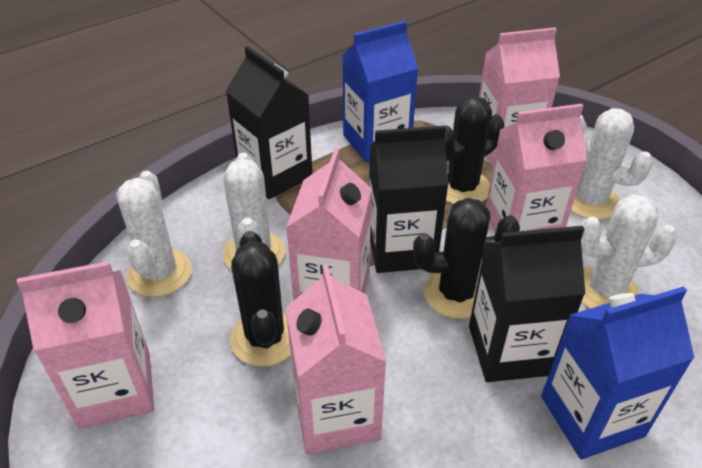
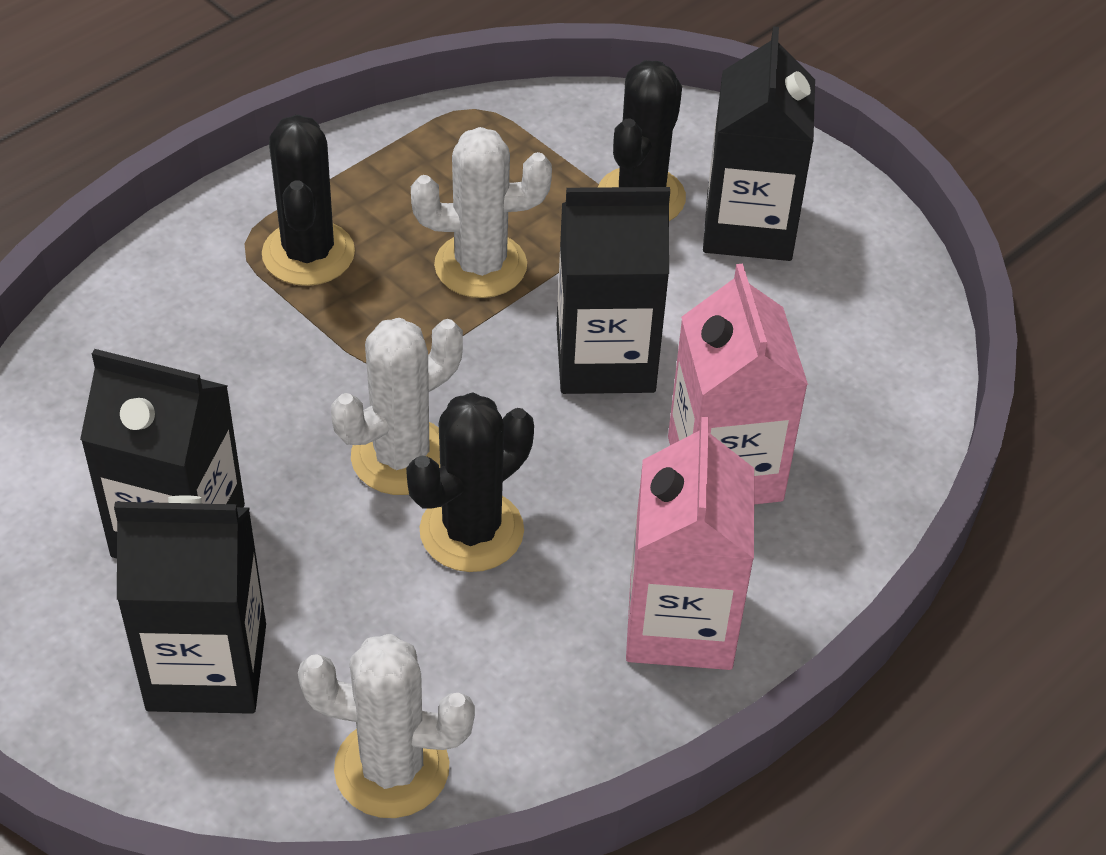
black carton: [226,46,312,199] [369,125,449,273] [469,226,585,382] = 3 -> [80,349,245,559] [114,495,266,714] [557,187,670,394] [703,26,815,261] = 4
blue carton: [342,21,418,163] [541,286,694,459] = 2 -> none = 0
pink carton: [17,261,154,429] [286,148,372,301] [286,264,387,454] [479,27,560,164] [486,103,587,233] = 5 -> [626,417,754,670] [668,264,808,504] = 2
white cactus: [116,171,192,297] [223,153,285,270] [571,108,653,220] [580,194,677,309] = 4 -> [298,634,475,818] [331,318,463,495] [411,127,552,298] = 3

